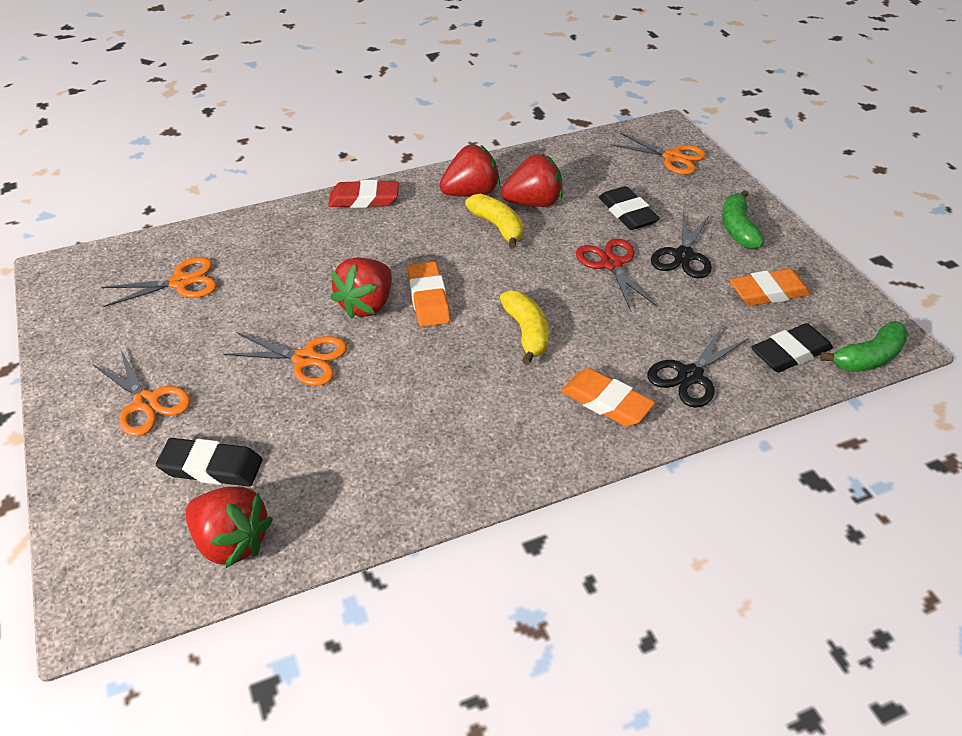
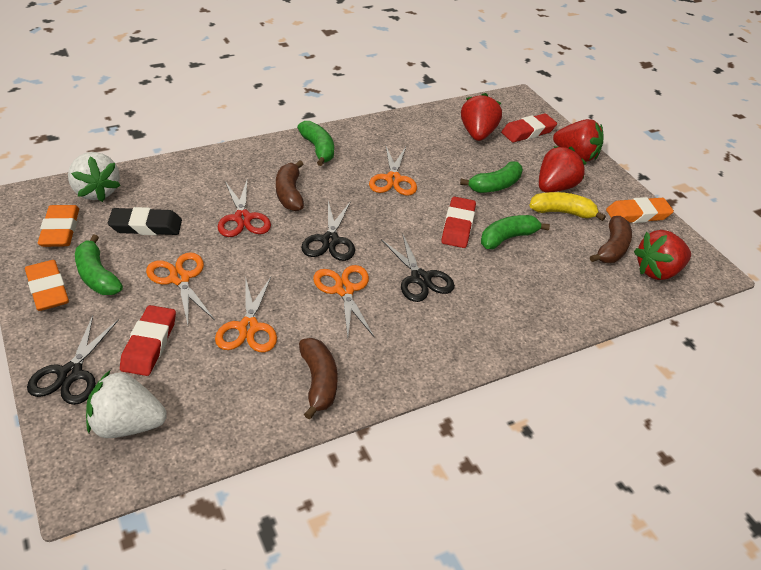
black eraser: [156,438,262,487] [599,186,660,230] [751,323,833,372] = 3 -> [108,207,182,235] = 1
black scissors: [647,325,749,408] [651,211,712,279] = 2 -> [27,315,119,405] [301,201,355,261] [381,233,455,302] = 3
brown banana: none = 0 -> [276,160,304,211] [299,338,338,420] [590,216,632,263] = 3
green banana: [722,190,764,249] [820,321,909,372] = 2 -> [75,235,123,295] [297,121,334,166] [460,161,523,193] [481,215,550,249] = 4
red eraser: [328,180,399,208] = 1 -> [120,305,176,376] [441,197,476,248] [501,113,557,142] = 3
white strawberry: none = 0 -> [68,152,121,202] [86,371,167,438] = 2
yellow banana: [465,194,524,249] [500,290,549,365] = 2 -> [529,192,606,221] = 1

